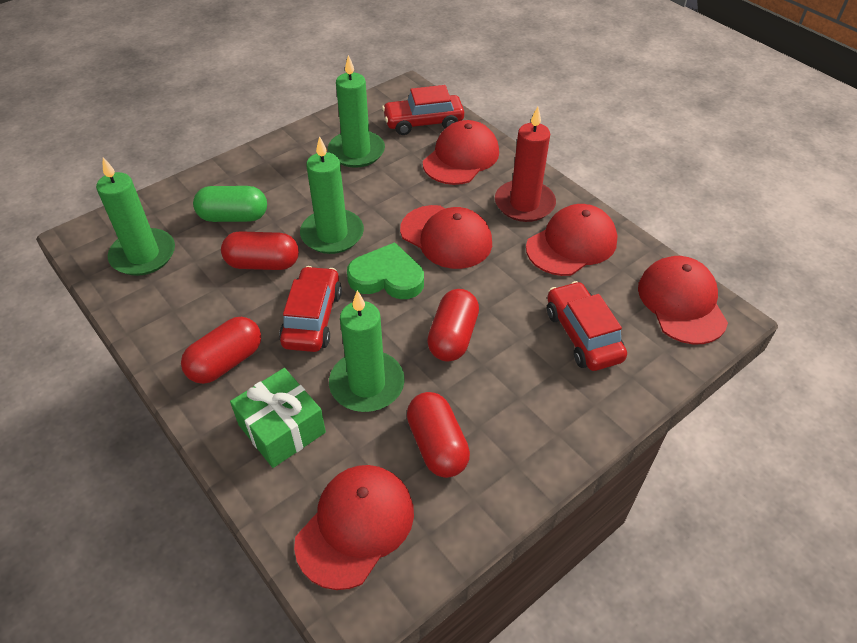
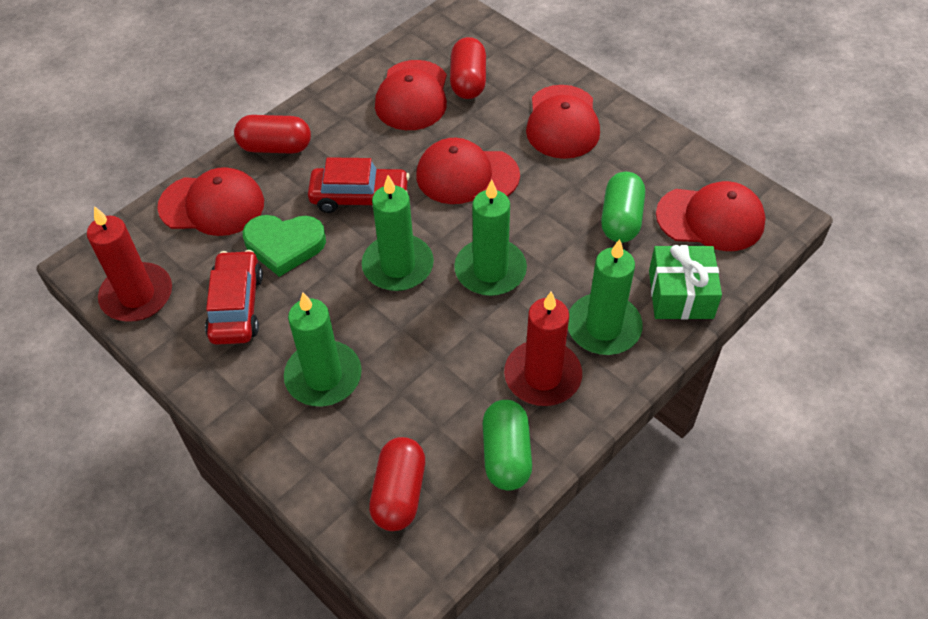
green capsule: [193,186,267,222] = 1 -> [483,400,532,491] [601,172,645,243] = 2
red candle: [495,107,556,222] = 1 -> [87,206,172,322] [504,292,582,406] = 2
red capsule: [181,317,261,384] [221,231,299,270] [407,392,470,478] [427,289,479,362] = 4 -> [234,115,311,154] [369,437,425,531] [450,37,486,99] = 3
red car: [279,266,342,352] [382,85,464,135] [547,281,627,371] = 3 -> [205,250,263,345] [308,157,410,213] = 2

